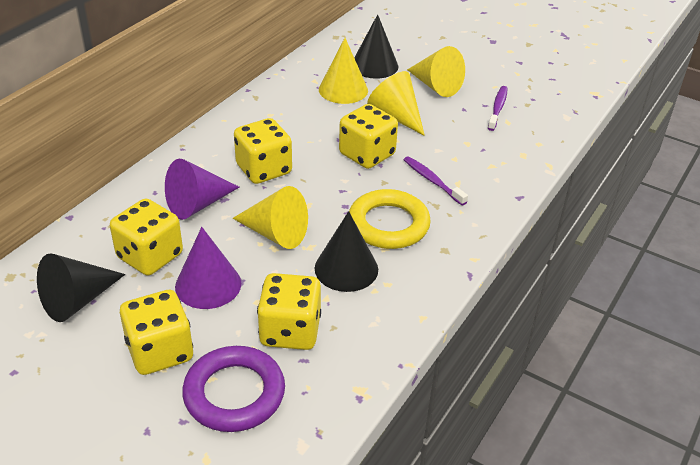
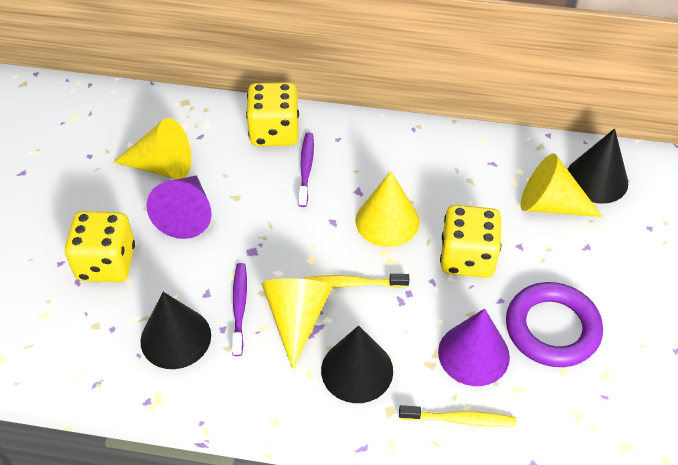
yellow dice: [110,198,183,276] [120,290,193,375] [234,118,292,184] [257,273,321,350] [339,104,398,169] = 5 -> [65,211,135,282] [246,82,299,146] [440,205,501,278] = 3
yellow ring: [349,189,431,249] = 1 -> none = 0
yellow toothbrush: none = 0 -> [304,274,409,288] [399,405,516,427] = 2

